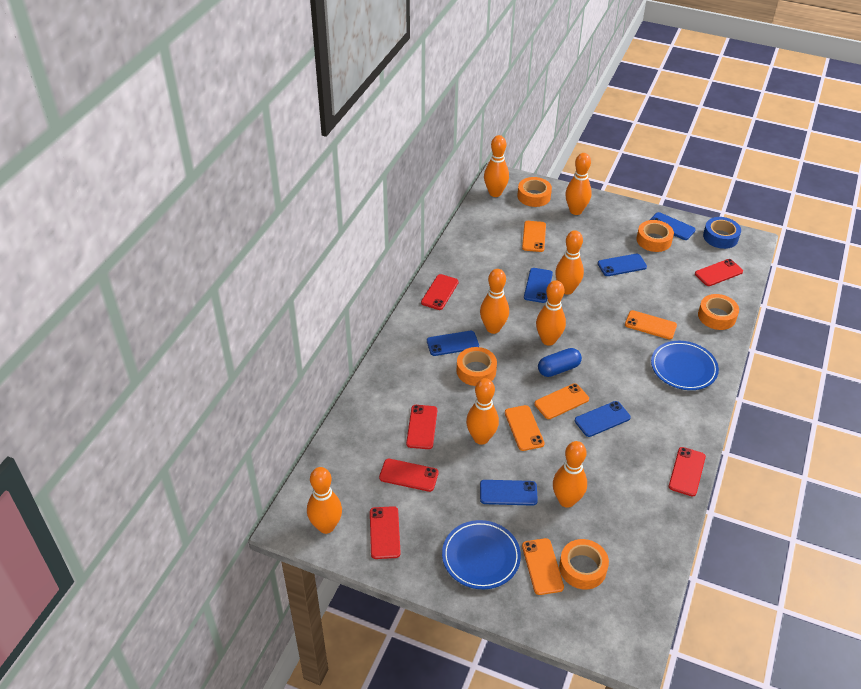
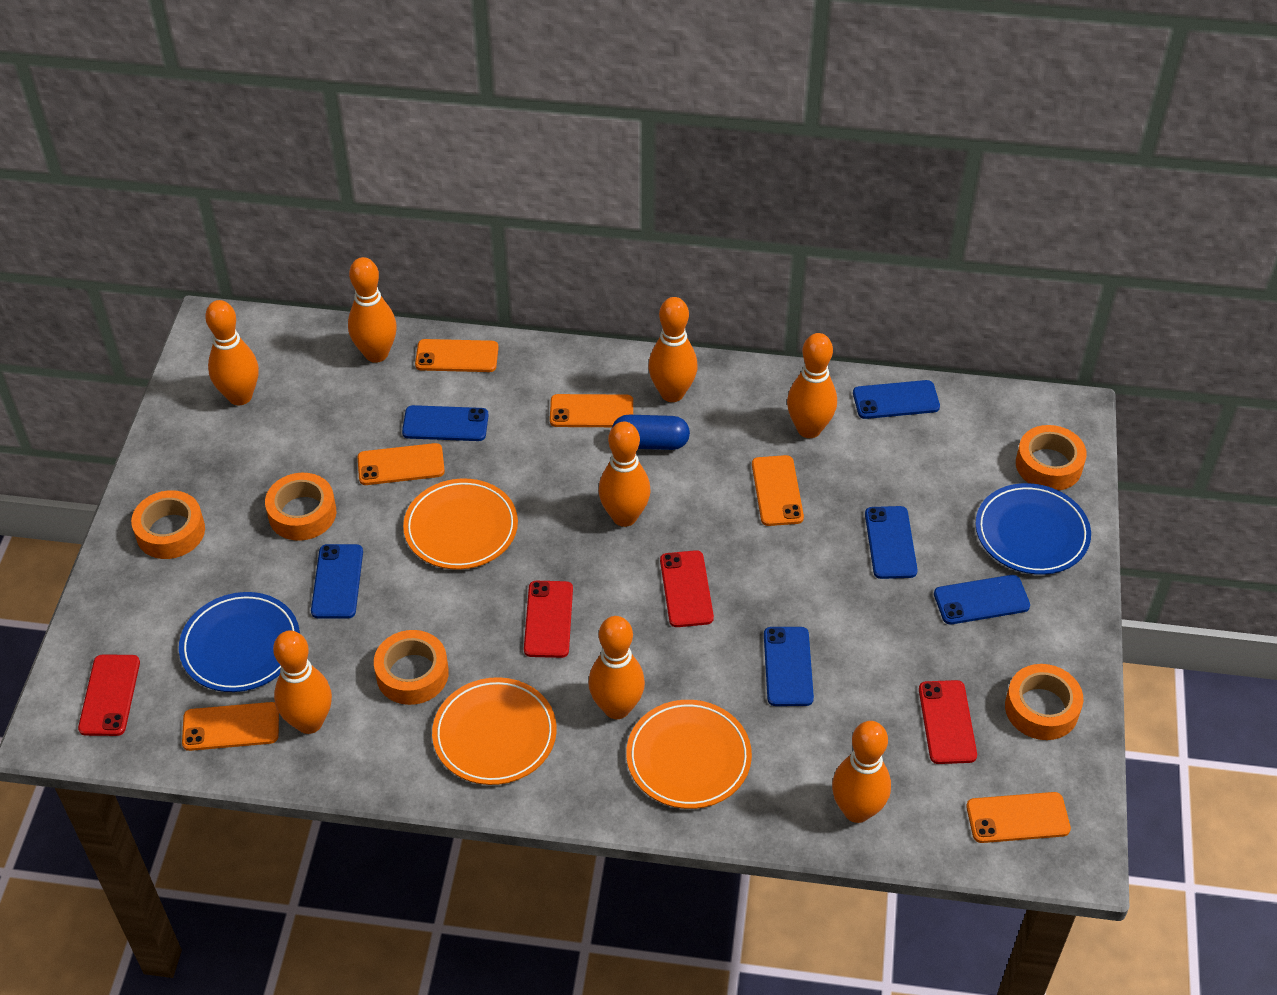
blue tape: [703,217,741,249] = 1 -> none = 0
orange phone: [505,405,545,451] [522,221,546,252] [522,538,564,595] [535,383,589,419] [625,310,677,339] = 5 -> [182,702,279,751] [357,443,445,485] [415,339,498,372] [550,394,633,427] [752,455,804,526] [966,792,1071,843] = 6
orange plate: none = 0 -> [403,479,518,570] [432,677,557,785] [626,700,752,809] = 3
red phone: [370,506,401,559] [379,459,439,492] [406,405,437,449] [421,274,459,310] [669,447,706,497] [695,259,743,286] = 6 -> [78,654,140,736] [524,581,573,658] [660,550,714,627] [919,680,977,764] = 4

